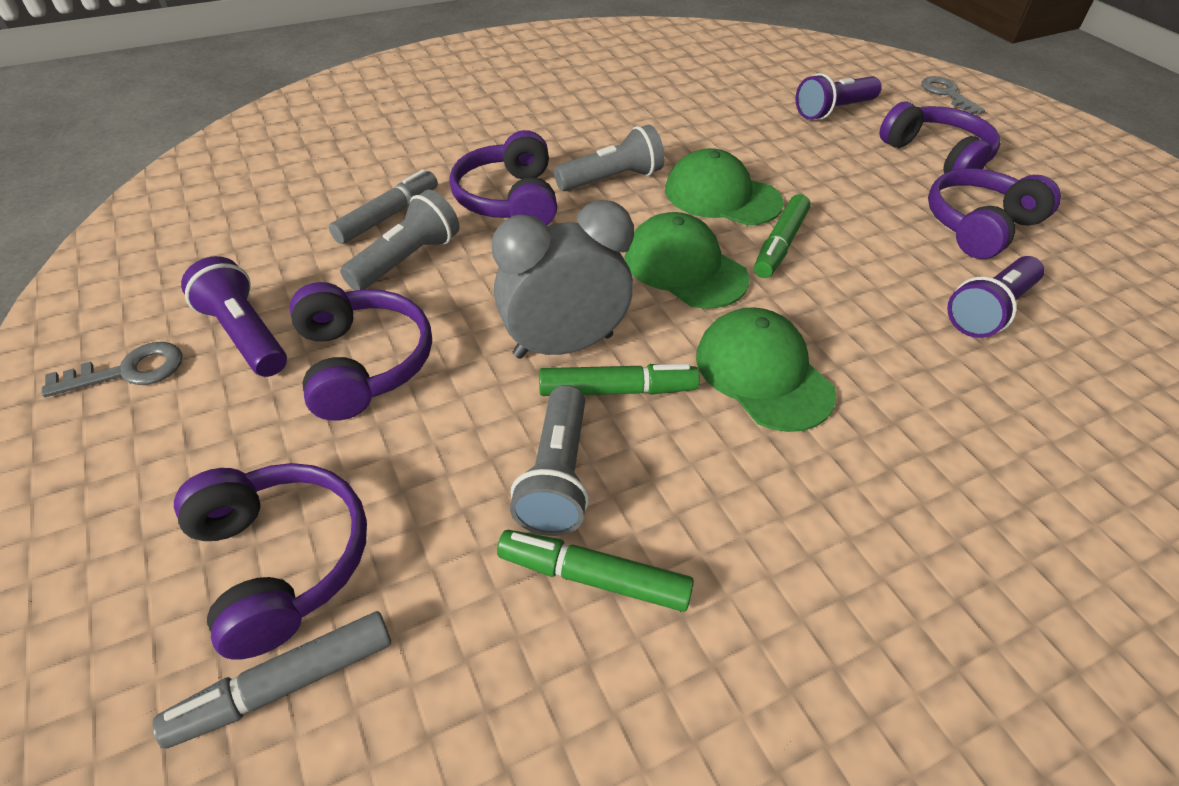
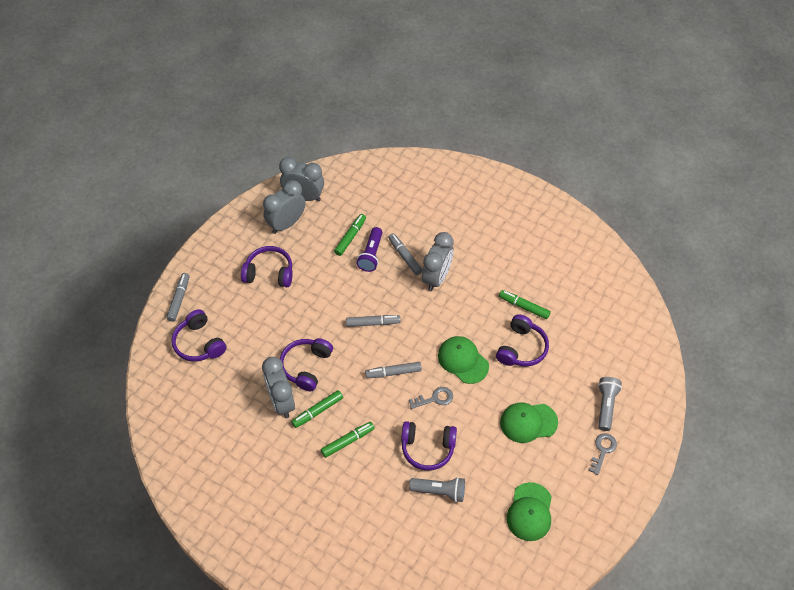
green marker: [497,530,694,612] [539,364,700,396] [754,194,811,278] = 3 -> [291,390,343,428] [321,422,375,458] [334,214,366,256] [499,290,551,319] = 4
grey clock: [492,200,634,359] = 1 -> [262,357,295,418] [263,180,305,234] [279,157,324,201] [422,232,454,291] = 4
grey flashlight: [340,190,460,291] [510,385,589,536] [554,125,665,191] = 3 -> [409,477,465,502] [598,377,622,431] = 2
grey marker: [152,611,391,749] [329,169,438,244] = 2 -> [166,273,189,322] [346,315,401,327] [365,362,422,378] [388,233,422,275] = 4
purple flashlight: [181,256,287,377] [795,73,882,120] [947,256,1045,338] = 3 -> [357,227,383,272] = 1

